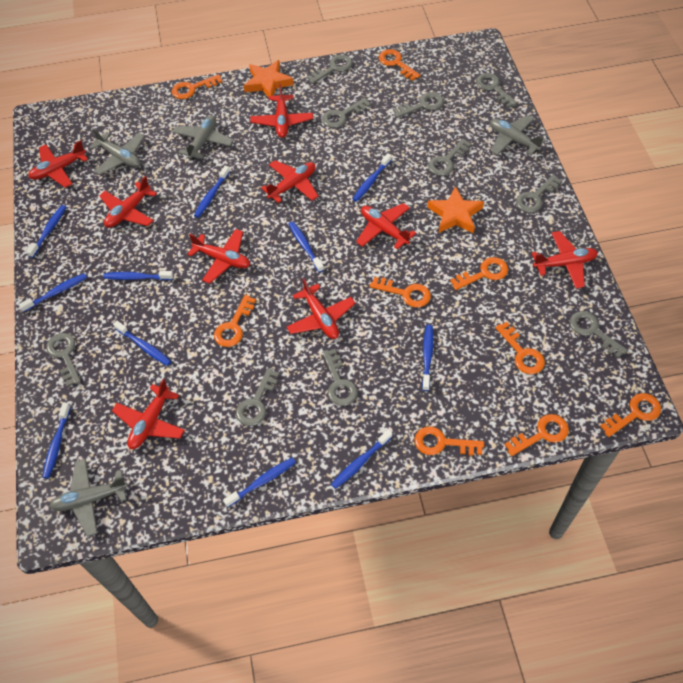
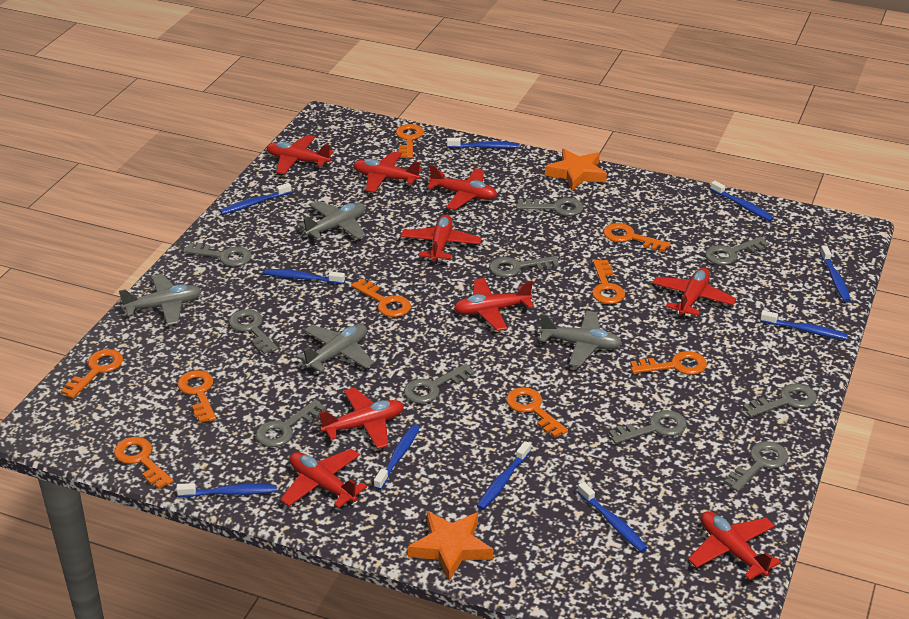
blue toothbrush: [18,273,87,312] [26,205,66,258] [43,403,71,479] [103,271,173,280] [113,321,171,366] [194,166,230,218] [223,458,296,507] [289,221,324,272] [331,430,392,489] [353,153,391,202] [422,325,433,391] = 11 -> [176,483,277,497] [220,183,292,215] [264,269,345,284] [374,425,420,490] [447,138,520,148] [477,441,531,510] [578,482,647,552] [710,181,774,221] [760,310,848,340] [820,245,851,302] = 10

